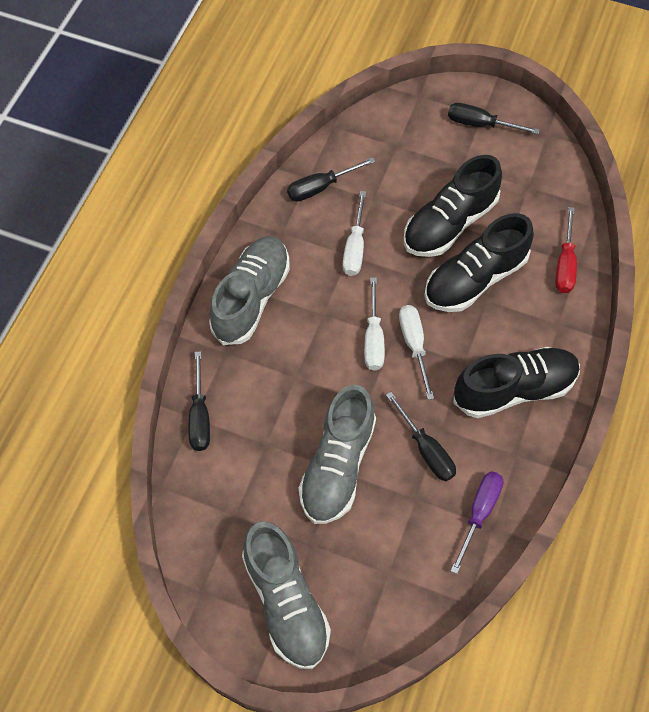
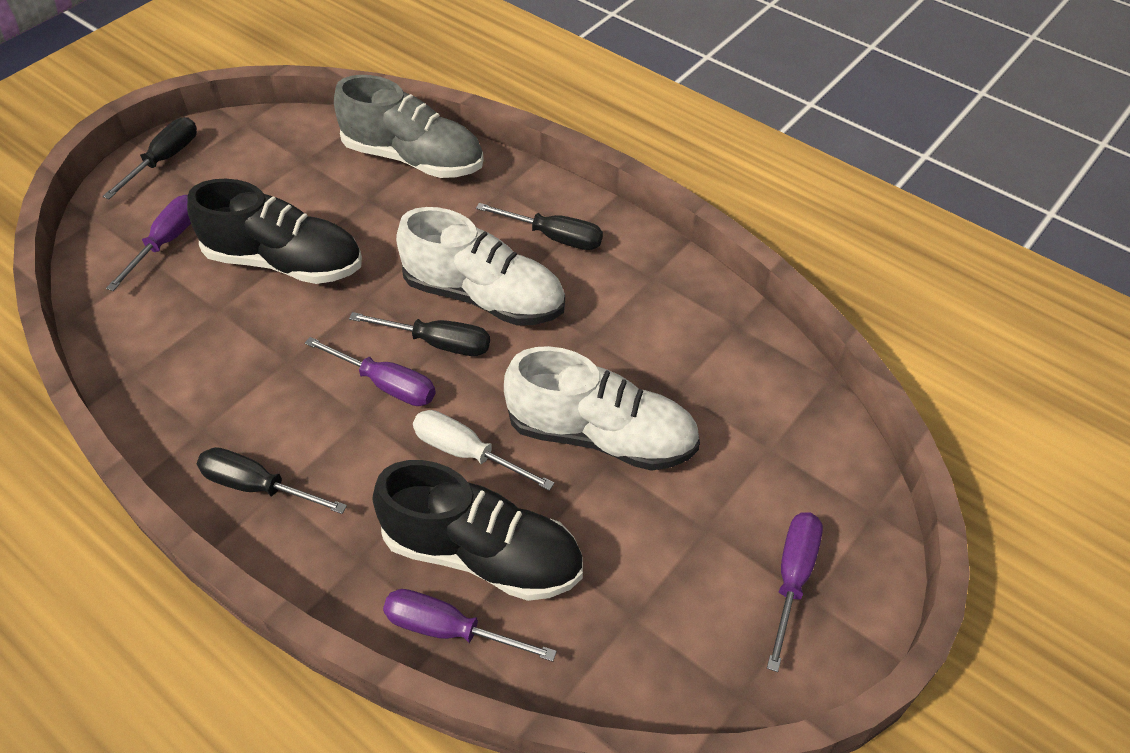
black shoe: [404,155,502,257] [424,213,534,312] [453,347,580,418] = 3 -> [187,179,362,284] [373,460,583,601] = 2
grey shoe: [209,236,290,345] [242,521,331,669] [299,385,376,524] = 3 -> [334,75,484,178] = 1
purple screwdriver: [451,471,504,574] = 1 -> [106,195,191,291] [305,337,436,406] [383,589,557,662] [767,512,823,672] = 4
red screwdriver: [555,207,577,293] = 1 -> none = 0
white screwdriver: [342,191,366,276] [364,277,385,371] [399,305,434,400] = 3 -> [413,410,555,491] = 1
white shoe: none = 0 -> [396,207,565,326] [504,346,700,471] = 2

